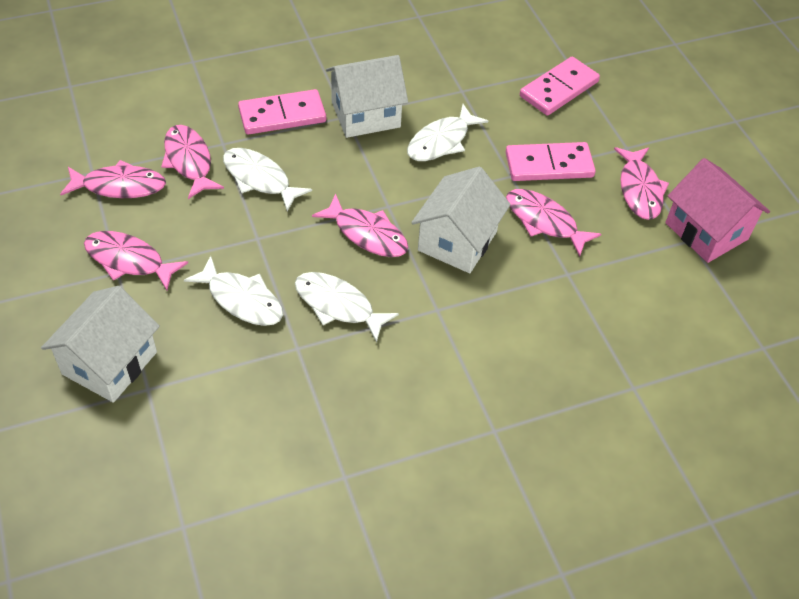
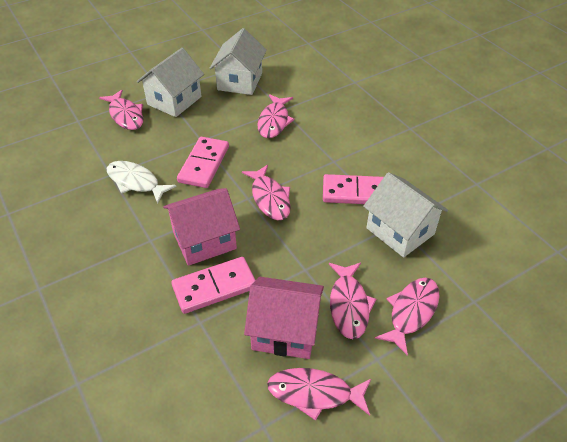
pink house: [665,158,770,263] = 1 -> [163,188,240,266] [244,277,324,359] = 2
white fish: [184,256,283,326] [223,148,312,212] [295,272,399,343] [407,104,488,161] = 4 -> [107,161,177,204] = 1

